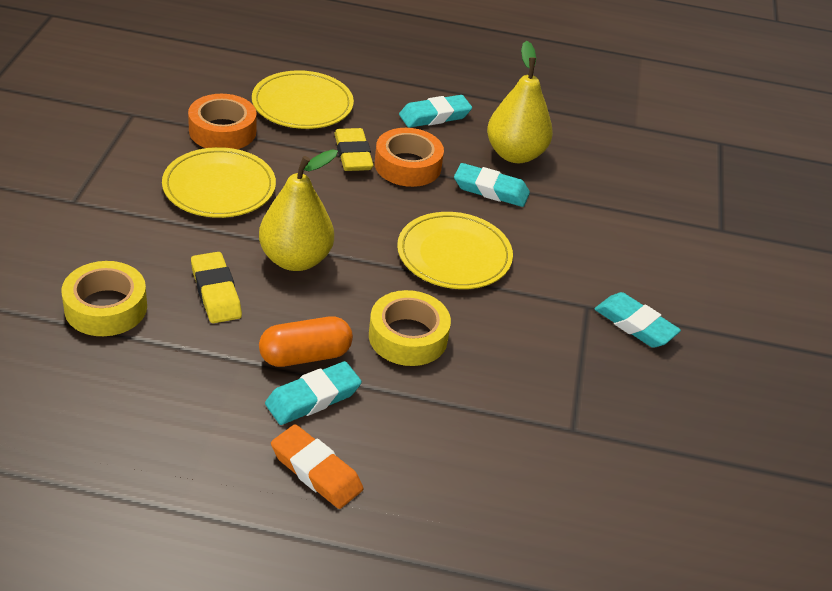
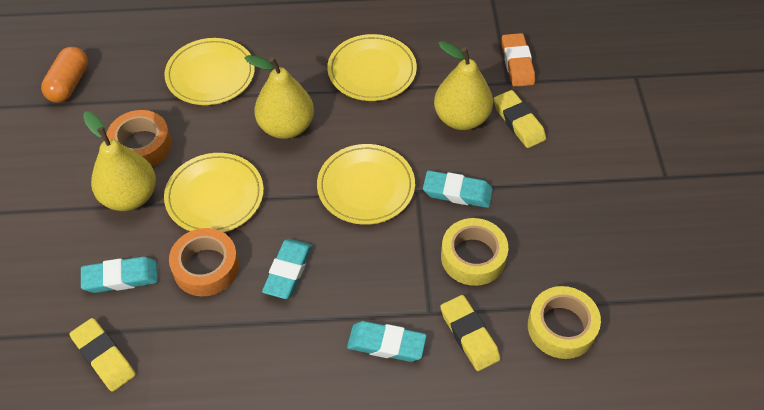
yellow eraser: [191,252,242,323] [334,128,374,171] = 2 -> [69,318,135,392] [440,295,500,371] [494,90,546,148] = 3
yellow pear: [259,149,338,271] [487,41,553,163] = 2 -> [83,111,156,211] [245,55,314,139] [434,41,493,130] = 3
yellow plate: [162,147,276,218] [252,70,354,129] [397,212,513,289] = 3 -> [164,38,255,105] [164,153,264,233] [317,144,415,225] [327,34,417,101] = 4

